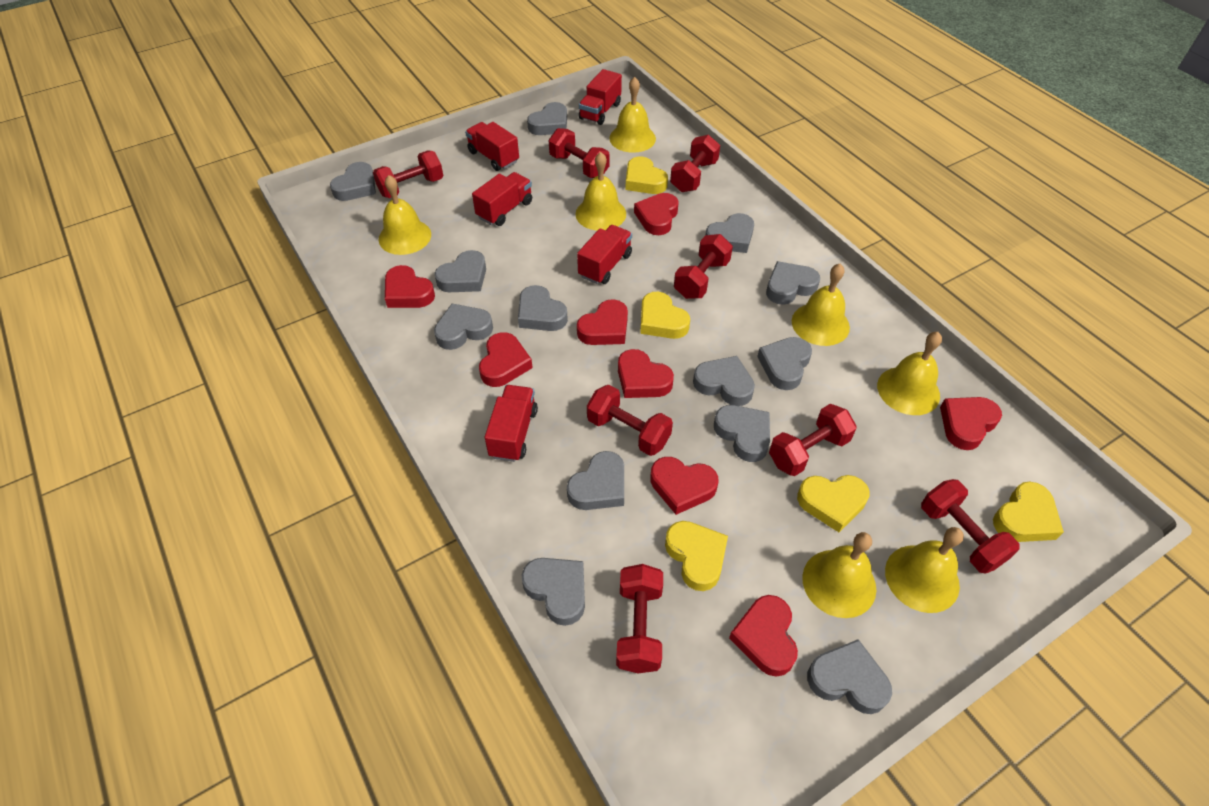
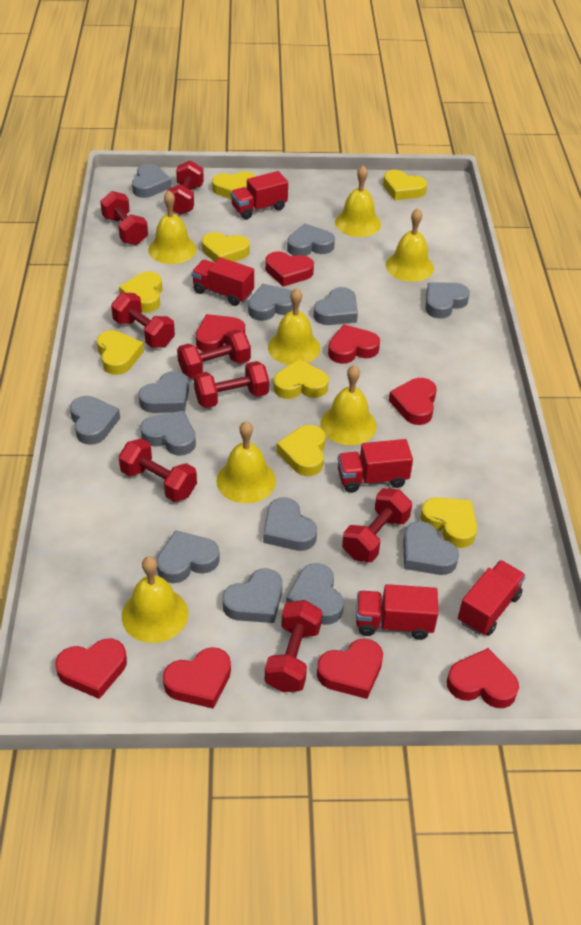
yellow heart: [625,156,668,194] [640,292,690,339] [665,521,728,591] [797,475,870,532] [993,481,1064,542] = 5 -> [97,330,144,375] [119,271,162,313] [202,232,249,262] [212,171,256,200] [273,359,329,399] [277,425,326,476] [383,170,427,200] [420,497,477,548] = 8

